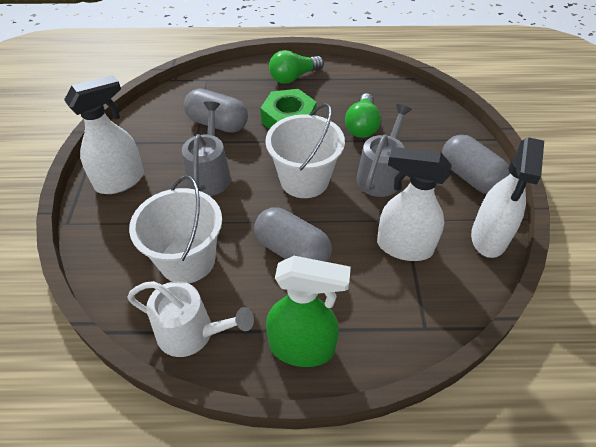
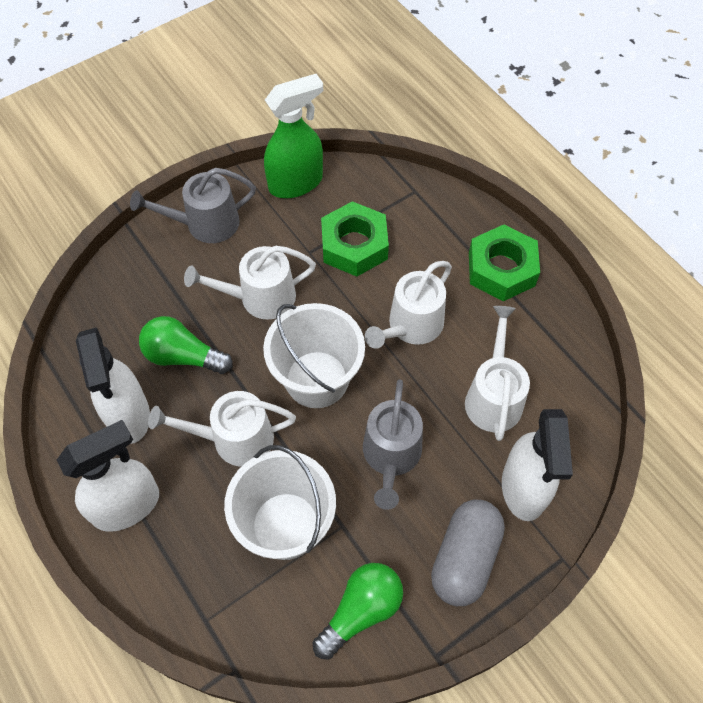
green nut: [261,89,317,129] = 1 -> [321,201,389,277] [469,225,540,301] = 2
grey capsule: [184,88,248,133] [254,207,332,262] [442,135,510,194] = 3 -> [431,500,505,606] = 1
white watering can: [127,281,254,357] = 1 -> [148,391,296,467] [184,246,316,320] [365,261,452,349] [465,306,530,441] = 4

